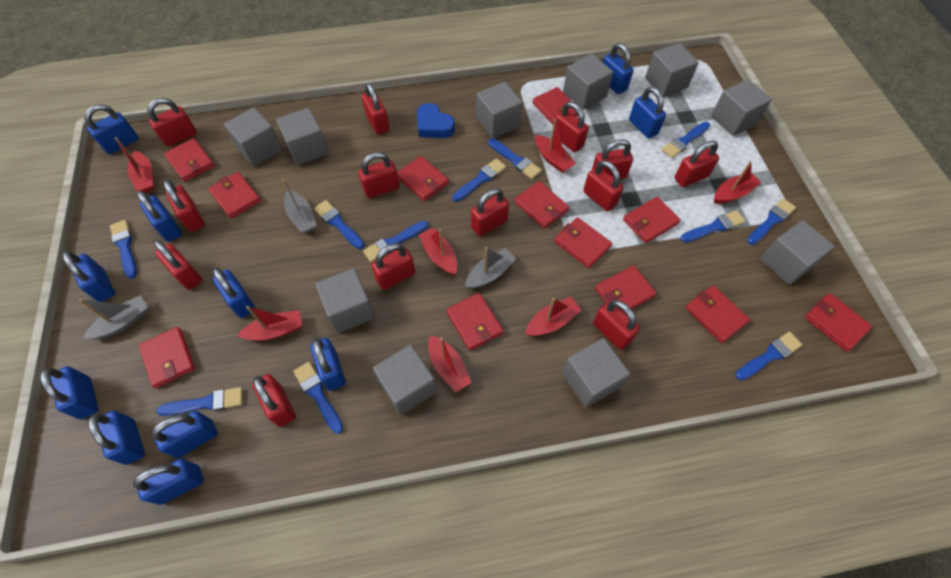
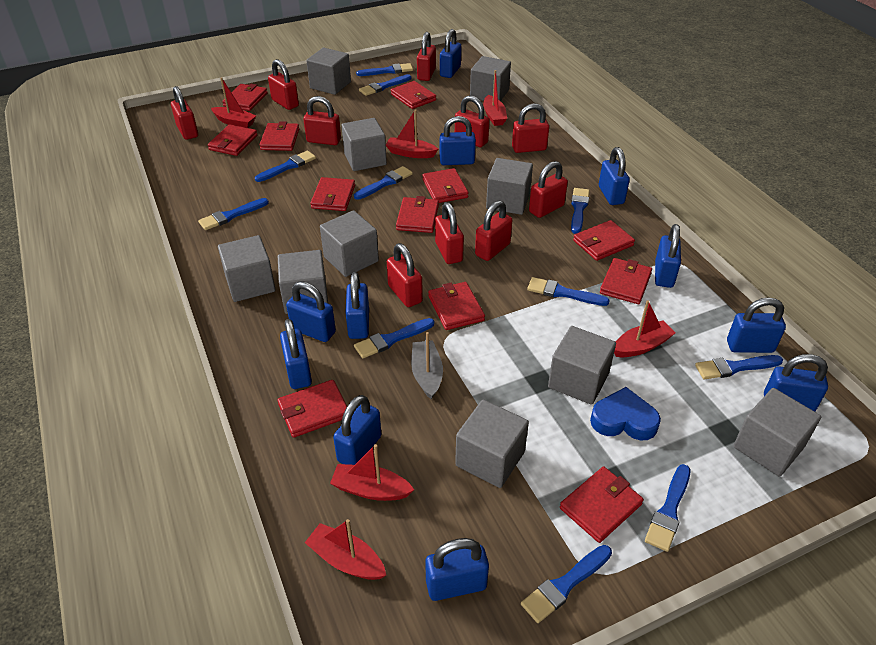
grey boat: [79,295,148,339] [283,179,317,234] [465,247,516,289] = 3 -> [411,332,443,399] = 1
red boat: [115,137,154,193] [237,306,302,341] [419,228,457,275] [428,335,472,393] [525,297,581,336] [535,119,576,173] [714,161,761,204] = 7 -> [211,77,256,128] [305,519,386,580] [330,444,414,501] [386,109,438,158] [483,70,507,126] [614,300,676,357] = 6
red padlock: [147,98,197,147] [154,240,202,290] [164,180,205,232] [252,374,296,427] [358,152,399,198] [362,83,390,135] [371,243,415,290] [471,188,509,236] [555,102,589,152] [583,160,624,211] [592,139,633,179] [593,300,640,350] [674,140,719,187] = 13 -> [171,86,198,140] [268,59,299,110] [303,96,341,145] [387,243,423,307] [417,32,436,81] [435,202,464,264] [455,95,489,147] [475,200,512,261] [512,103,549,153] [529,161,568,218] = 10

